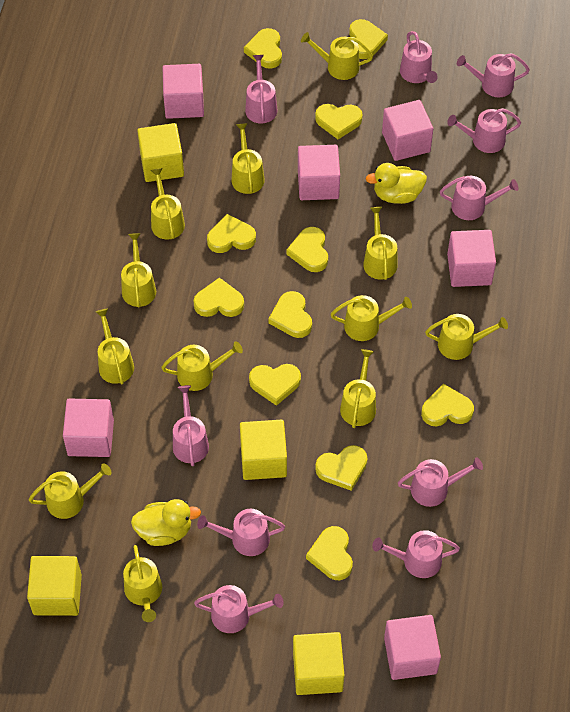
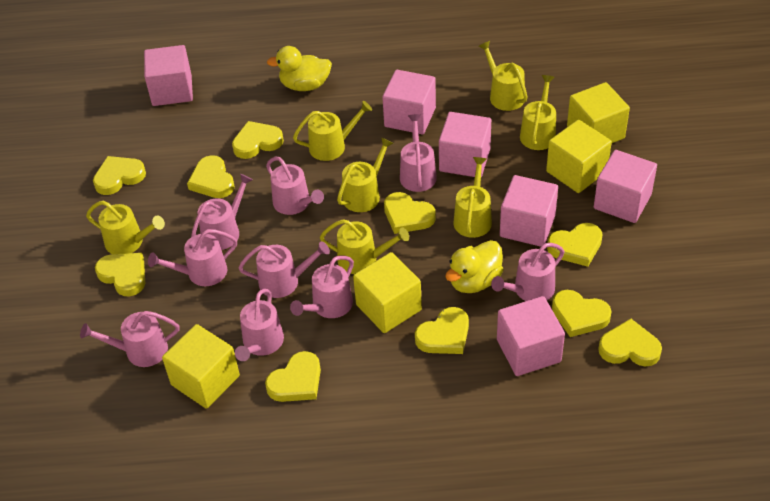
pink watering can: [173,385,209,466] [194,585,284,633] [197,509,285,556] [245,55,277,124] [372,530,460,578] [398,457,483,507] [400,31,438,83] [440,176,519,220] [447,108,521,153] [457,53,530,97] = 10 -> [80,311,179,367] [148,229,237,286] [191,174,253,250] [235,289,284,361] [238,241,330,298] [266,156,324,215] [290,256,354,318] [400,114,437,192] [491,243,564,301] = 9
yellow heart: [194,277,244,317] [207,214,256,253] [244,28,282,69] [249,364,301,406] [268,291,312,338] [287,227,328,272] [306,526,353,580] [315,104,363,139] [315,445,368,491] [349,19,388,59] [421,384,474,426] = 11 -> [93,156,146,195] [95,253,145,296] [187,155,235,198] [232,121,284,159] [265,351,321,402] [384,192,436,234] [415,307,469,354] [547,223,603,267] [552,290,612,337] [598,319,662,366] = 10
yellow watering can: [29,463,112,519] [96,309,134,384] [121,233,156,308] [123,545,162,622] [151,168,185,240] [161,341,243,391] [232,123,265,194] [301,32,373,80] [331,295,412,341] [340,349,376,428] [363,207,397,280] [425,314,508,360] = 12 -> [86,201,165,254] [293,101,372,161] [320,219,409,274] [337,137,393,212] [453,157,492,238] [479,41,528,111] [520,75,556,150] = 7

